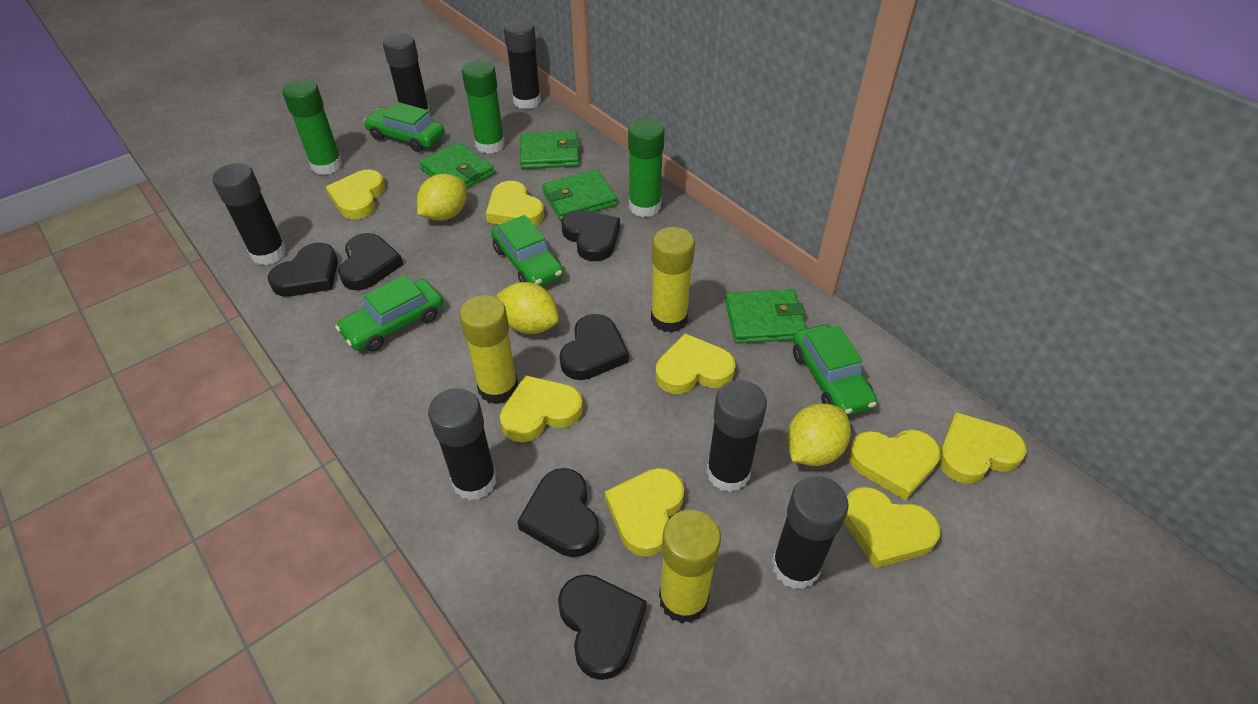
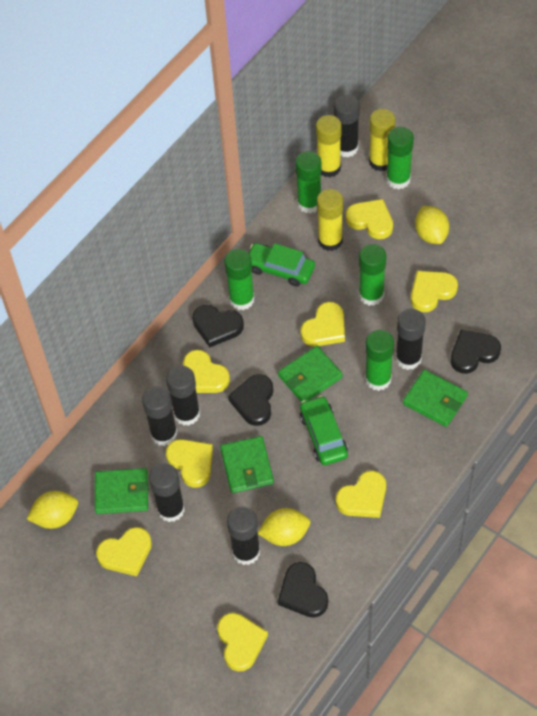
black heart: [268,243,338,297] [338,233,404,290] [517,468,599,557] [558,574,646,680] [560,314,629,380] [561,210,620,261] = 6 -> [192,305,244,347] [228,374,273,426] [278,562,328,618] [451,330,501,374] = 4
green car: [335,275,443,352] [363,102,445,152] [491,215,563,286] [793,324,877,416] = 4 -> [249,243,315,287] [300,396,348,465] = 2
green glue stick: [283,80,342,175] [462,60,505,154] [628,119,665,217] = 3 -> [224,249,255,310] [295,151,322,213] [359,244,386,306] [365,330,394,391] [386,127,414,189] = 5

